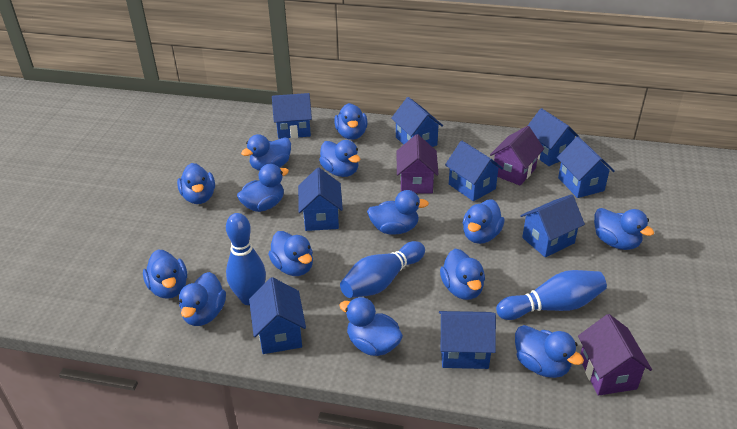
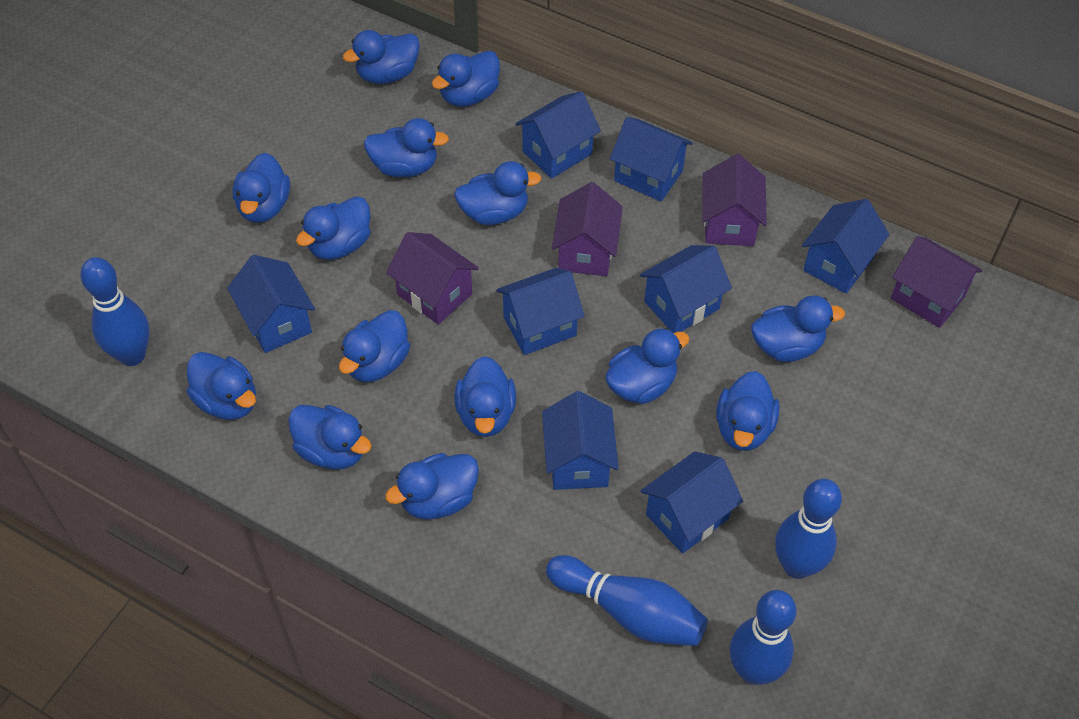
blue bowling pin: [226,213,266,305] [340,241,425,298] [496,270,607,320] = 3 -> [80,257,150,366] [546,555,708,646] [730,590,796,685] [775,479,842,579] = 4
blue house: [249,277,306,354] [272,93,312,139] [298,168,343,231] [391,97,443,147] [439,311,496,369] [445,141,503,201] [520,194,585,257] [528,108,580,166] [557,136,615,198] = 9 -> [227,255,315,353] [496,268,585,355] [515,91,601,179] [542,391,619,490] [610,117,693,202] [640,245,732,333] [641,452,743,554] [802,199,889,294] = 8
purple house: [397,134,439,193] [490,126,544,185] [578,314,652,396] = 3 -> [386,232,479,325] [552,182,623,276] [702,154,767,246] [891,236,983,328] = 4

